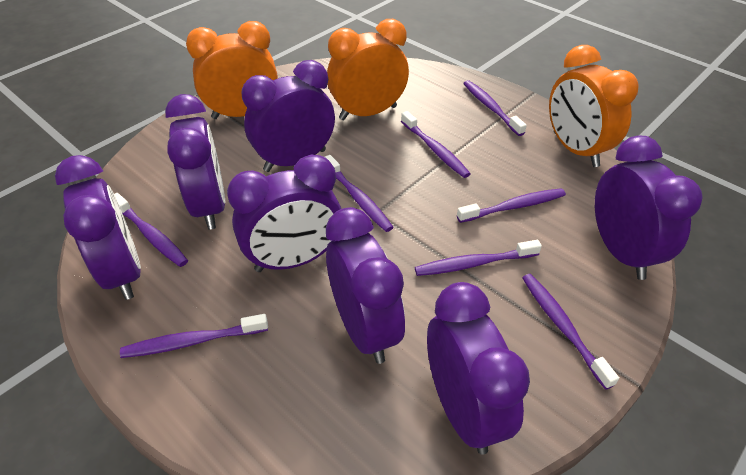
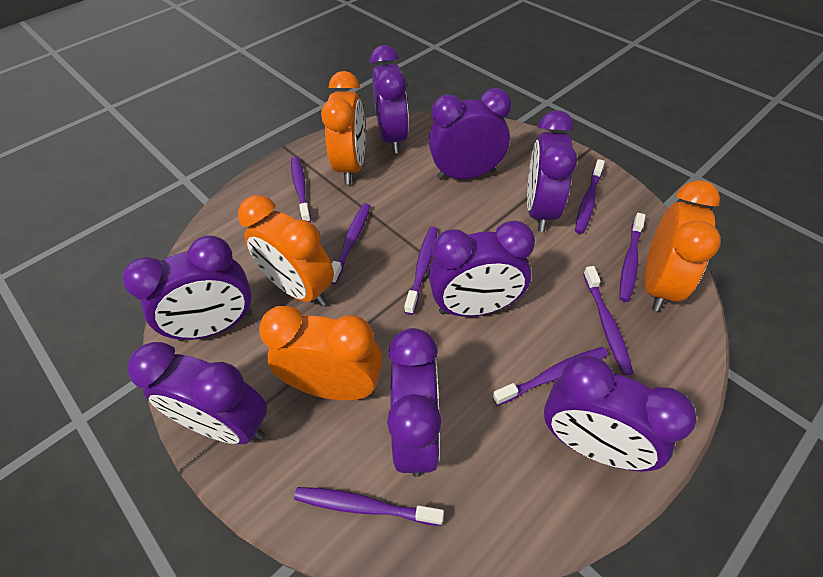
orange clock: [186,21,278,119] [327,19,409,120] [549,45,639,167] = 3 -> [238,195,334,306] [259,306,383,401] [321,71,365,184] [644,180,721,311] = 4
purple clock: [55,155,141,300] [165,94,225,230] [227,154,342,272] [241,60,335,172] [326,207,405,364] [427,282,530,455] [595,136,703,280] = 7 -> [123,235,252,342] [128,342,267,444] [370,45,409,154] [387,328,441,477] [428,88,512,180] [429,220,535,317] [527,110,577,232] [544,355,696,471] = 8

